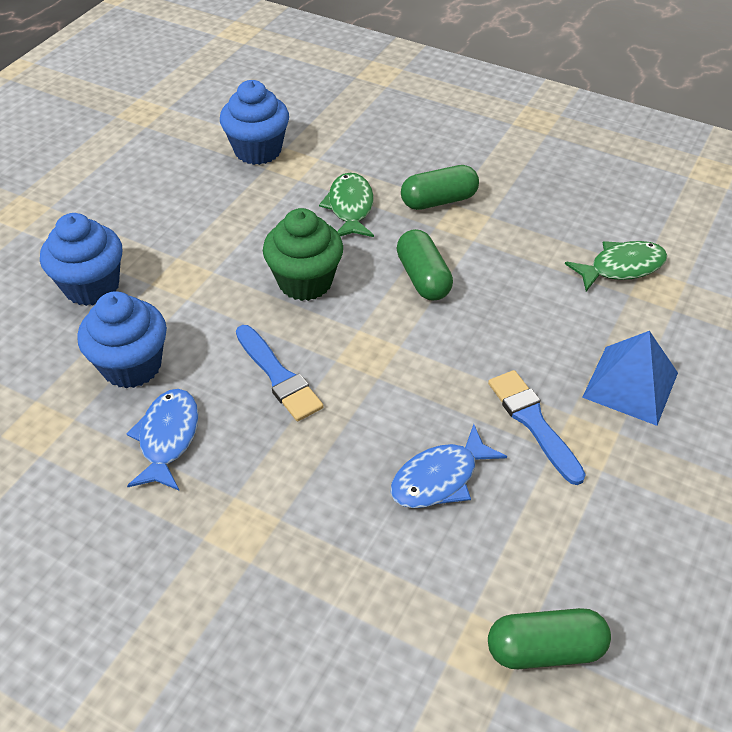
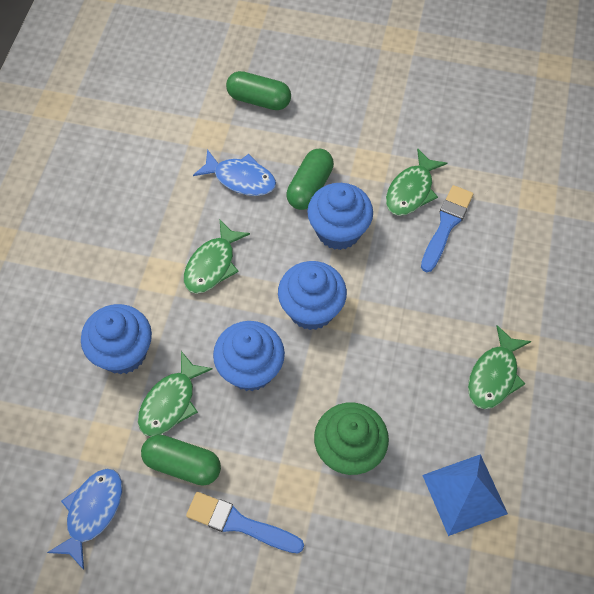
blue cupcake: [40,213,122,306] [77,291,167,388] [220,80,289,165] = 3 -> [81,304,152,374] [213,321,285,391] [278,261,347,330] [307,183,373,250] = 4
green fish: [319,173,374,237] [565,241,667,291] = 2 -> [138,351,213,437] [184,220,250,294] [386,148,447,216] [468,325,531,409] = 4

